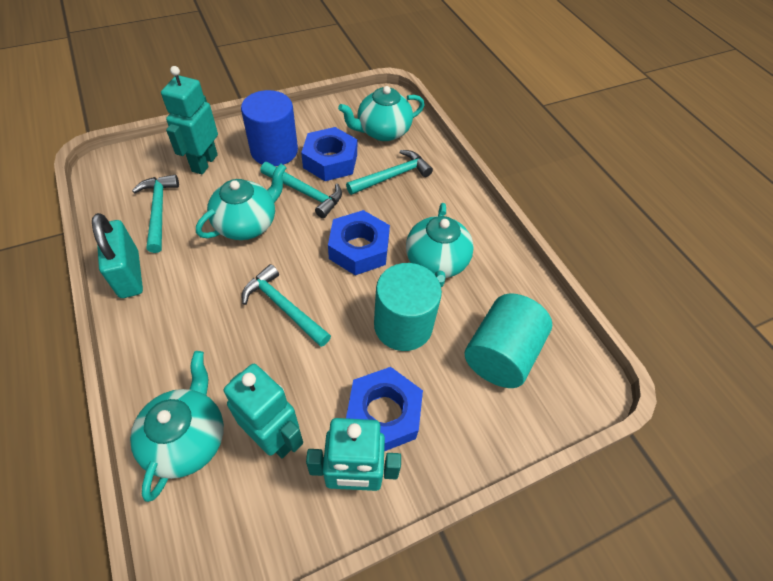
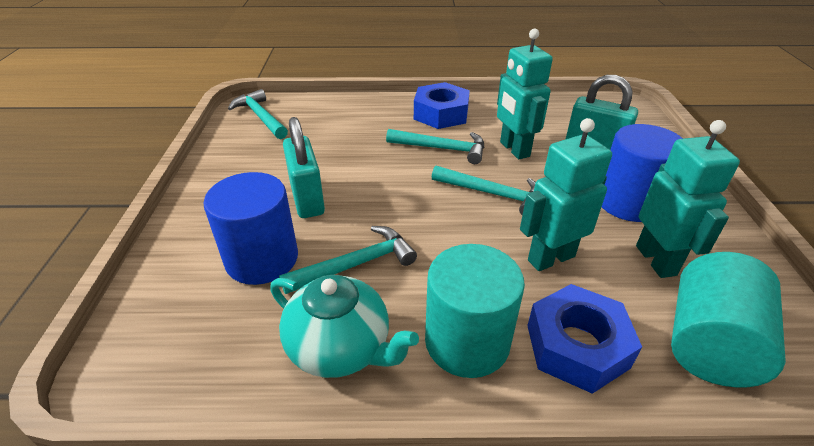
blue cylinder: [241,90,298,166] = 1 -> [204,172,298,285] [602,124,683,222] = 2
blue nut: [301,127,357,181] [328,210,390,275] [346,367,423,451] = 3 -> [414,82,470,129] [527,284,642,394] = 2
turquoise padlock: [92,213,143,298] = 1 -> [283,117,325,218] [566,75,638,149] = 2
turquoise teapot: [130,351,224,502] [196,163,286,240] [338,86,424,141] [406,203,474,287] = 4 -> [270,275,419,378] = 1

